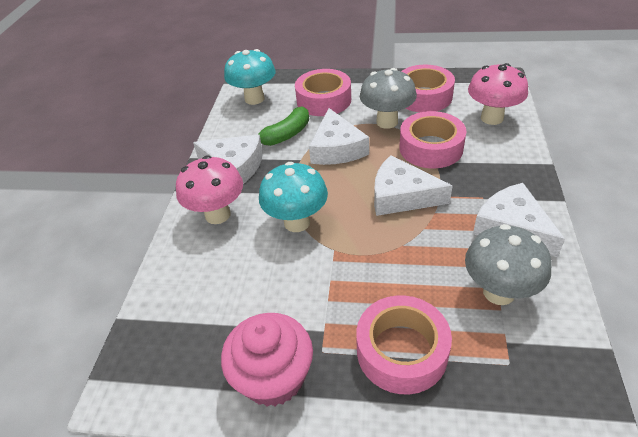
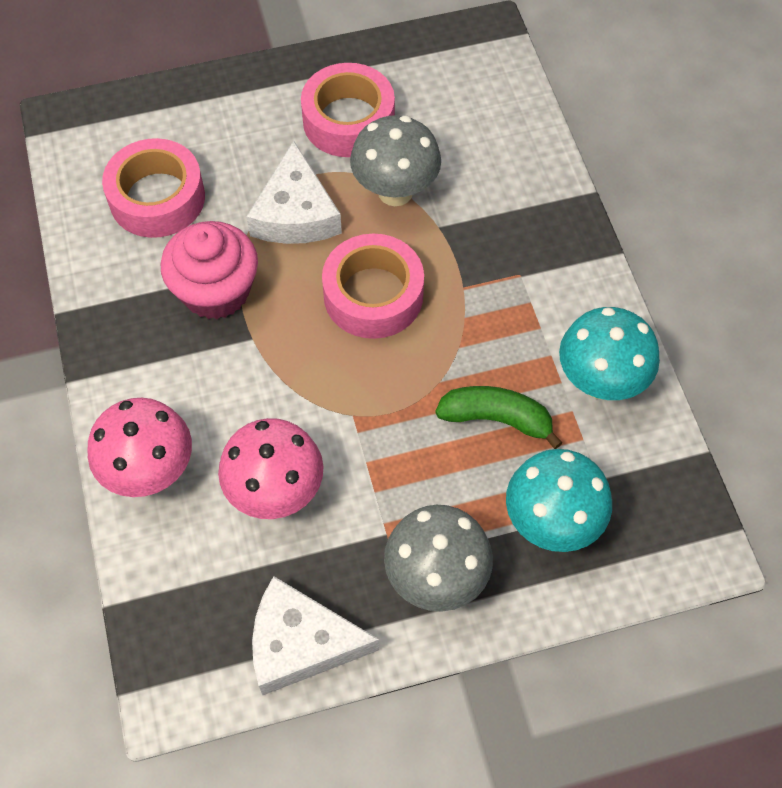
pink tape: [295,69,351,116] [356,295,452,394] [399,111,467,168] [401,65,455,112] = 4 -> [102,138,205,238] [301,63,395,157] [322,234,424,339] = 3
white cheese: [193,134,263,184] [309,108,369,165] [374,155,453,216] [473,183,565,257] = 4 -> [246,141,342,244] [252,576,380,695] = 2

